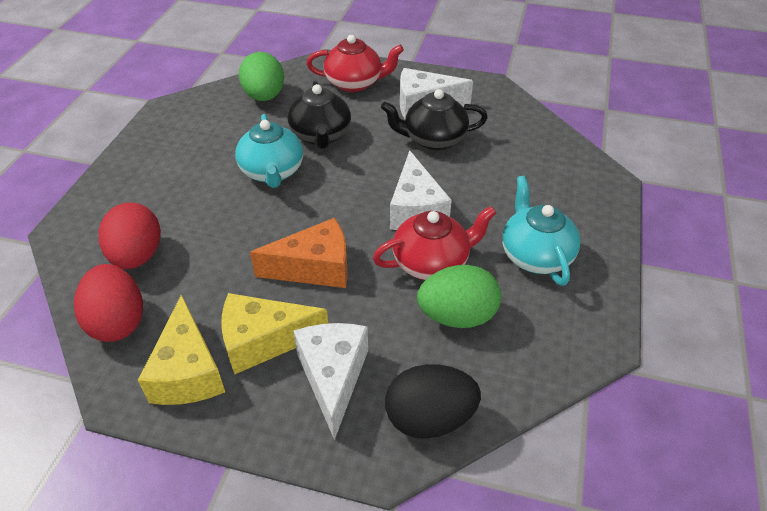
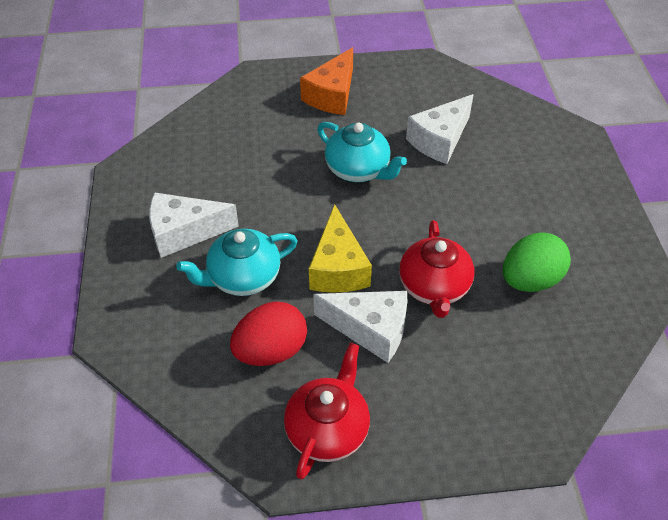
black egg: [385,364,481,439] = 1 -> none = 0
black teapot: [288,81,351,149] [381,89,488,150] = 2 -> none = 0
green egg: [239,52,284,101] [417,265,501,328] = 2 -> [503,232,571,292] = 1
red egg: [74,264,143,342] [99,202,161,269] = 2 -> [230,301,307,366] = 1
yellow cheese: [138,294,225,405] [221,293,328,374] = 2 -> [309,204,372,293] = 1

